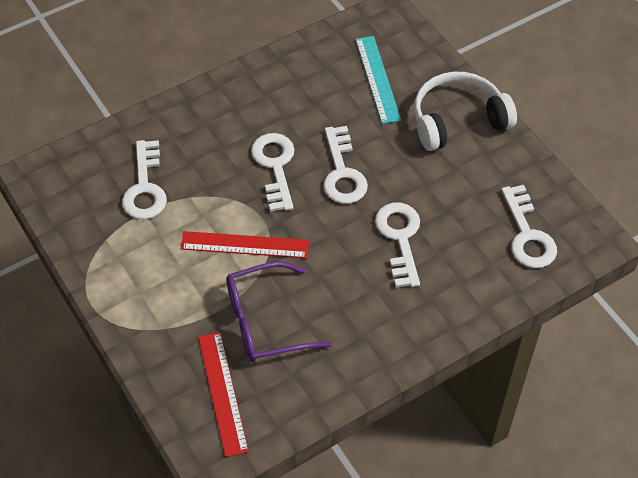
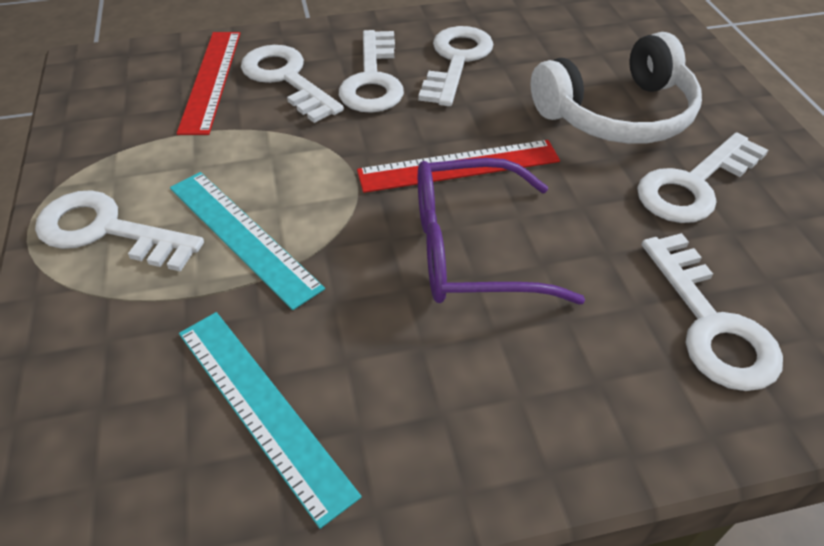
turquoise ruler: [355,36,401,124] = 1 -> [170,172,325,310] [179,312,362,529] = 2
white key: [122,140,167,219] [251,133,295,212] [323,126,368,204] [375,202,420,288] [501,185,557,268] = 5 -> [35,190,204,272] [241,45,344,123] [339,30,404,113] [418,26,493,106] [637,132,768,223] [642,233,783,391] = 6

